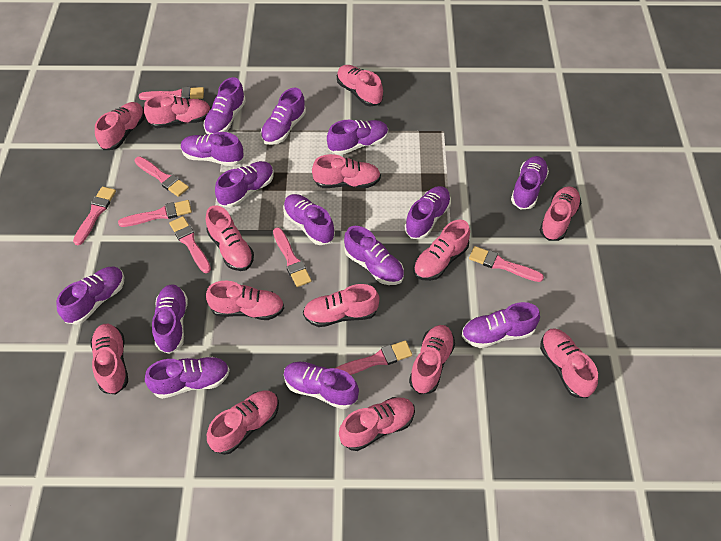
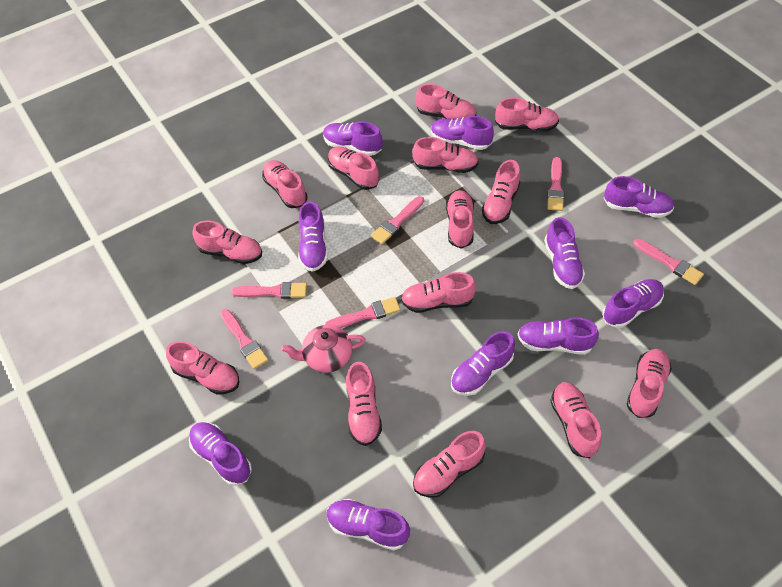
pink brush: [73,186,116,245] [118,200,192,227] [134,157,189,197] [139,87,204,100] [169,216,211,273] [273,227,312,287] [336,340,412,375] [469,246,544,282] = 8 -> [220,309,268,369] [231,282,307,299] [325,297,401,328] [371,196,424,244] [547,157,564,211] [633,238,704,285] = 6
pink teapot: none = 0 -> [281,325,366,373] = 1
purple shoe: [56,267,124,325] [145,357,230,399] [152,284,188,354] [181,132,244,166] [204,77,246,134] [215,161,274,208] [260,88,306,145] [283,194,335,245] [284,362,359,409] [327,120,388,155] [344,226,404,285] [404,186,451,239] [462,302,540,348] [511,156,549,209] = 14 -> [189,422,252,486] [298,201,328,272] [323,121,382,156] [327,499,410,550] [431,116,494,150] [451,331,515,396] [518,318,599,355] [544,217,585,289] [602,279,664,328] [604,176,674,218] = 10

